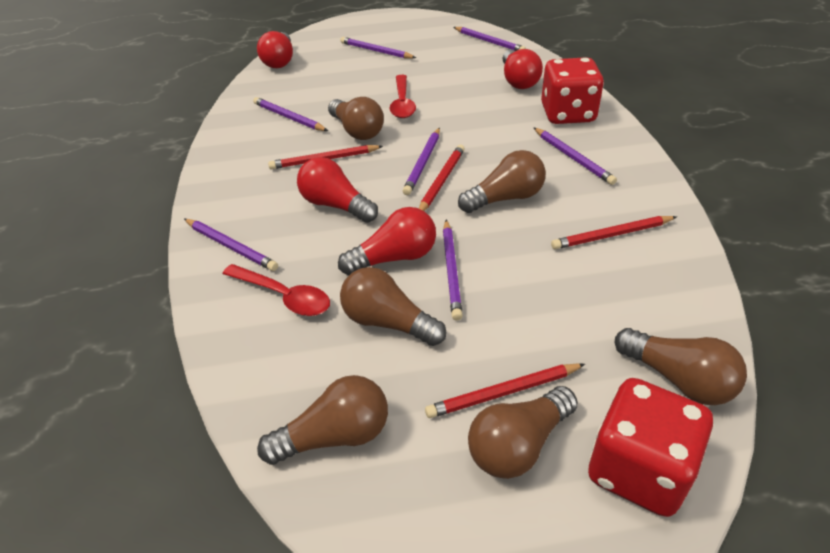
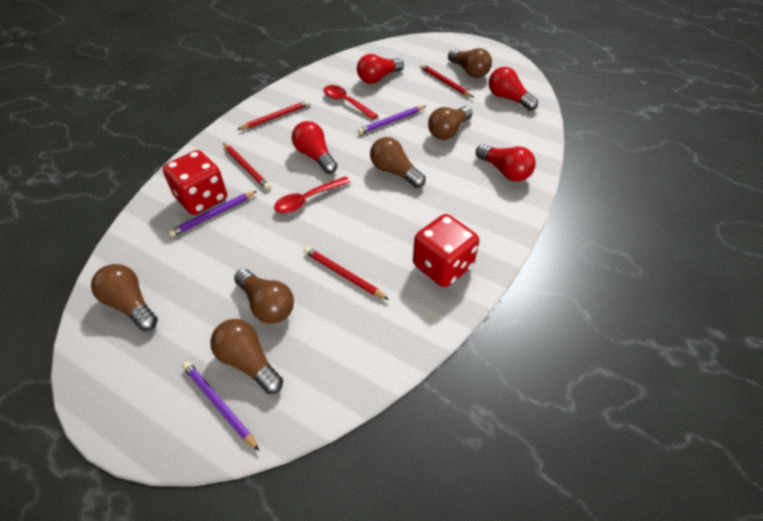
purple pencil: [184,219,278,271] [253,97,328,131] [340,37,416,59] [403,128,440,195] [443,220,463,321] [454,27,526,51] [534,128,617,185] = 7 -> [168,191,257,237] [182,361,259,451] [358,106,426,134] = 3

